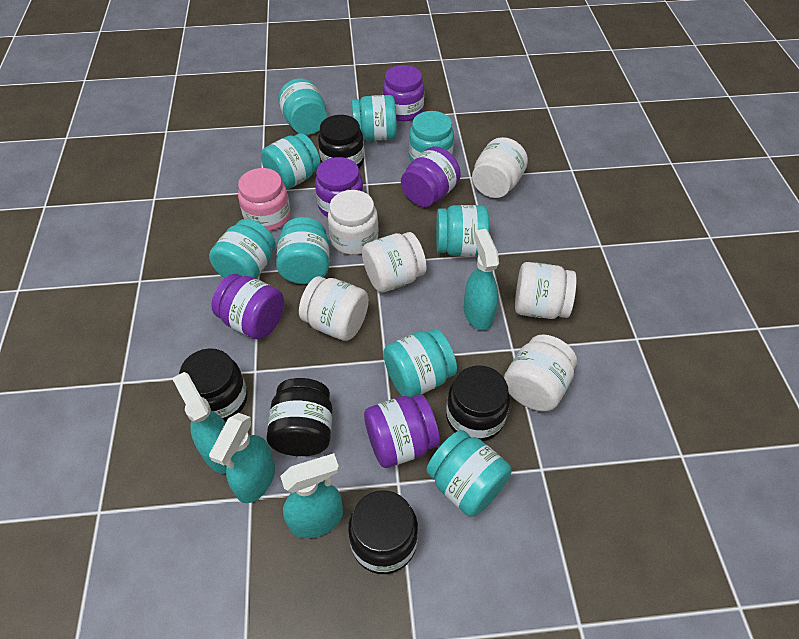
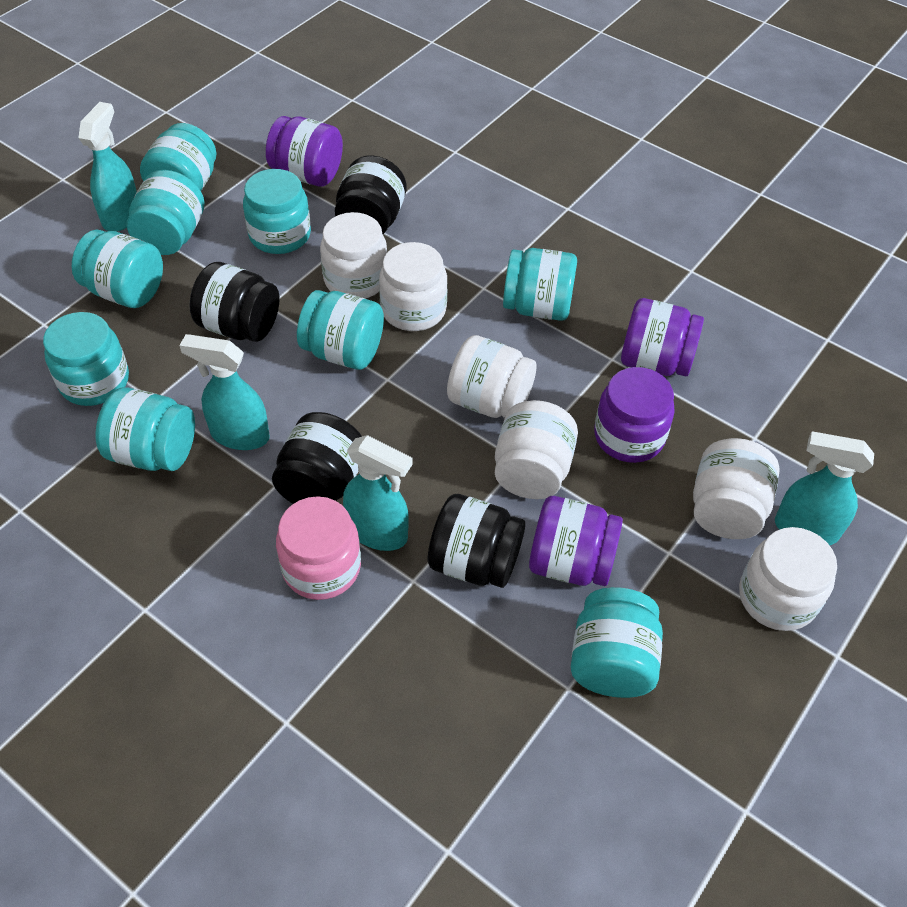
black jar: [179,348,247,422] [267,378,332,456] [318,115,364,168] [348,490,418,574] [446,366,510,441] = 5 -> [190,262,279,342] [272,412,362,504] [335,155,407,234] [428,494,525,588] = 4
purple jar: [211,274,284,339] [315,157,364,217] [364,394,440,468] [382,65,424,121] [401,147,461,207] = 5 -> [266,116,343,187] [529,496,623,586] [594,367,675,463] [621,298,704,376] = 4

